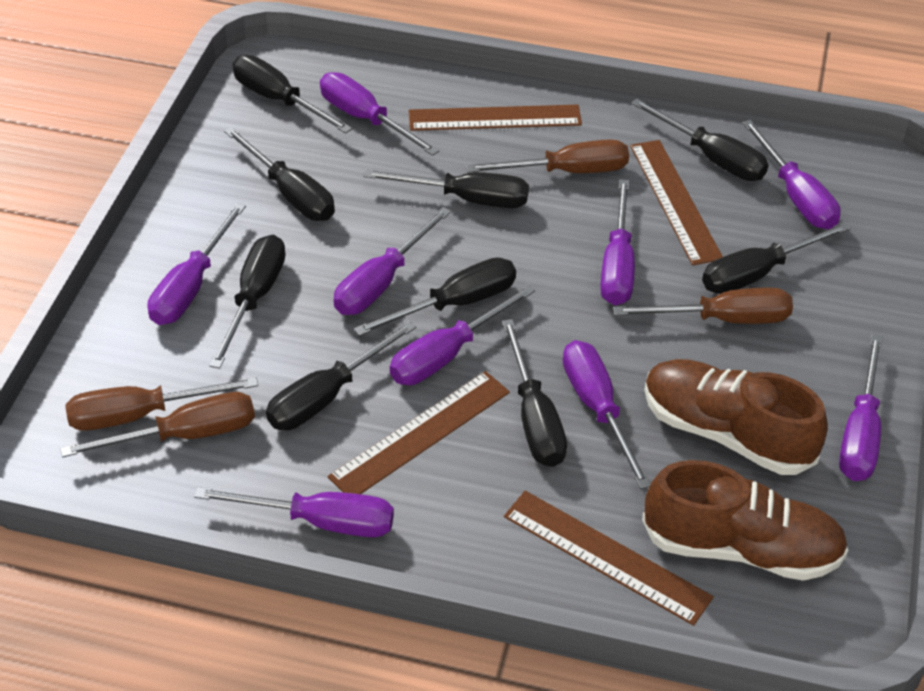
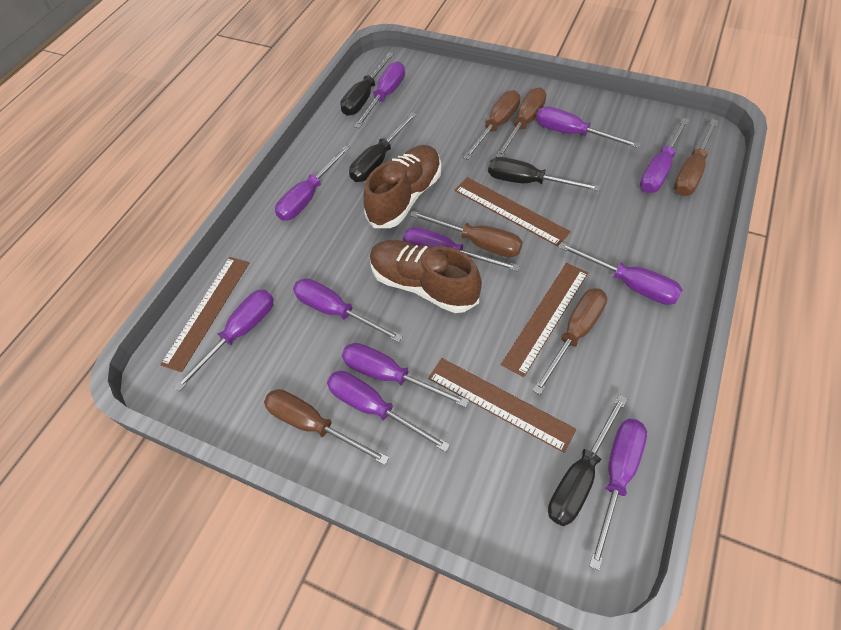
black screwdriver: [210,235,286,369] [224,127,335,221] [232,55,352,134] [266,321,416,430] [354,257,516,336] [363,170,529,208] [502,319,567,467] [631,98,769,181] [702,222,850,294] = 9 -> [340,52,394,116] [349,112,417,182] [488,157,601,191] [548,394,627,526] = 4
brown screwdriver: [60,392,255,458] [66,377,258,431] [466,139,629,173] [613,288,793,324] = 4 -> [264,389,389,465] [410,211,523,257] [463,90,520,160] [496,87,547,157] [532,288,607,395] [674,119,718,196] = 6
purple screwdriver: [148,203,246,325] [194,487,394,537] [320,72,439,156] [334,207,451,315] [390,285,535,385] [563,340,651,489] [601,179,635,305] [742,120,841,229] [839,334,883,481] = 9 -> [174,289,274,391] [275,145,350,221] [293,278,403,343] [327,371,450,452] [342,343,469,408] [354,61,405,129] [403,227,520,272] [536,106,641,148] [558,242,682,305] [589,419,647,570] [640,118,689,193] = 11

